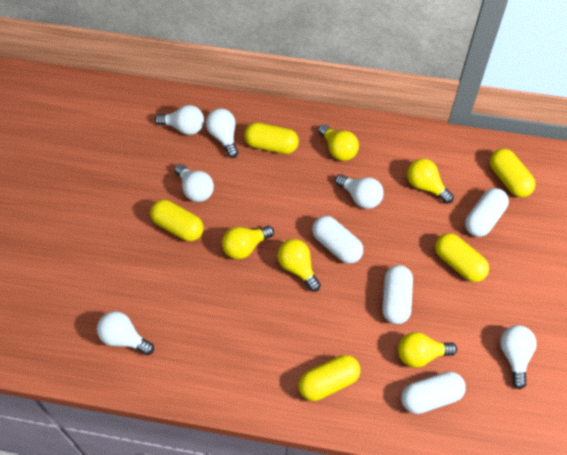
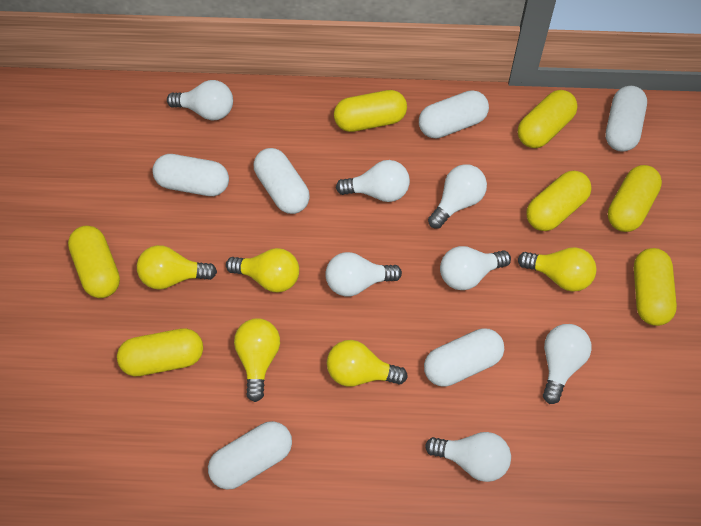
white capsule: [312,216,363,264] [382,265,413,324] [401,372,466,414] [465,188,509,237] = 4 -> [152,154,229,196] [208,421,292,490] [254,148,310,214] [419,90,489,139] [424,328,504,387] [606,86,647,152] = 6
white light bulb: [97,311,154,355] [155,105,204,135] [174,164,214,202] [206,108,238,158] [335,174,384,209] [500,325,537,389] = 6 -> [167,80,233,120] [325,252,402,296] [336,160,410,202] [425,432,511,482] [428,164,487,229] [440,246,511,290] [543,324,592,404] = 7
yellow capsule: [150,200,204,241] [244,123,299,154] [298,355,360,401] [435,233,489,282] [490,149,536,197] = 5 -> [68,226,120,298] [117,328,203,376] [334,90,407,132] [518,90,578,148] [526,171,592,231] [608,165,662,232] [634,248,677,326] = 7

